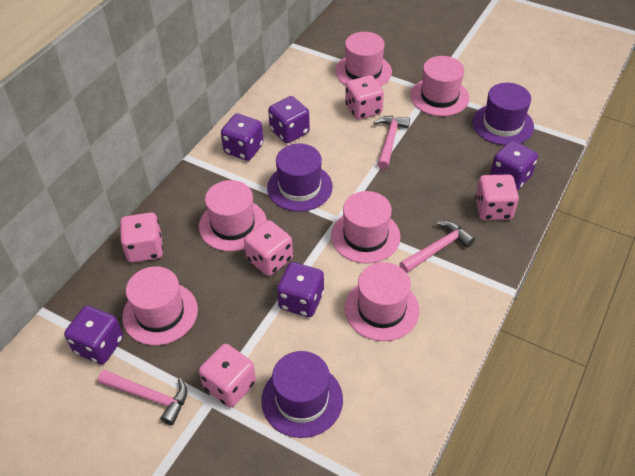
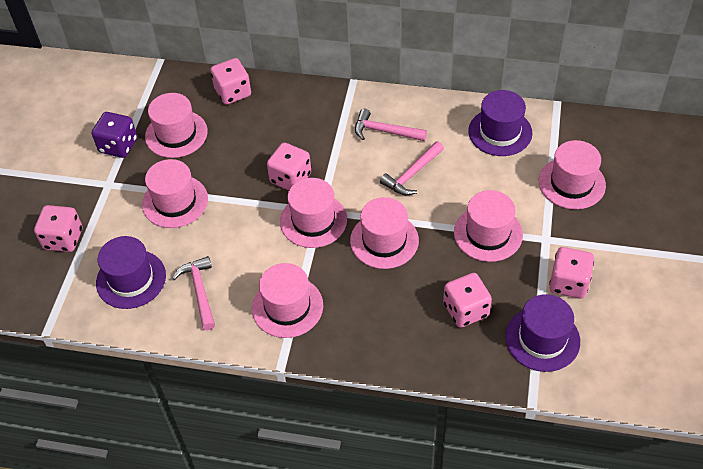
pink hat: [122,266,198,345] [199,180,267,251] [331,191,400,264] [335,32,392,86] [344,262,419,341] [410,56,469,116] = 6 -> [142,159,208,228] [145,93,208,158] [252,263,323,338] [280,178,347,248] [350,197,419,269] [454,190,523,262] [539,140,606,210] = 7
purple dice: [64,306,123,364] [221,114,264,161] [268,96,310,143] [277,262,324,317] [490,140,538,190] = 5 -> [92,112,137,158] = 1

